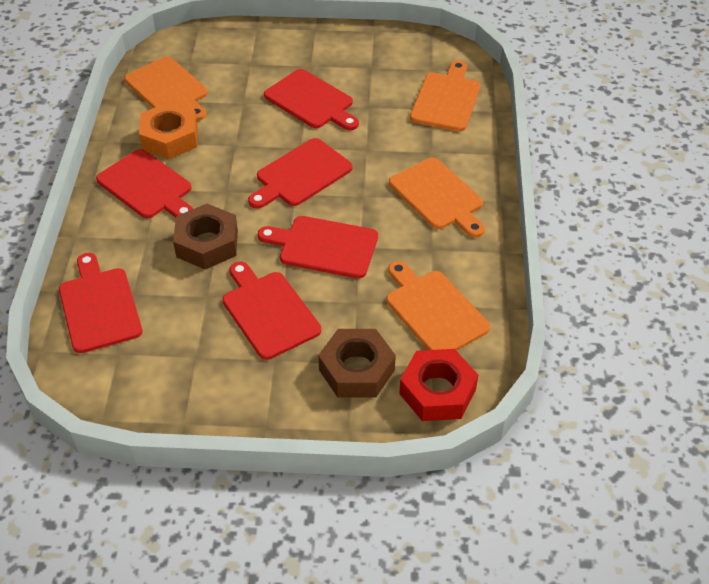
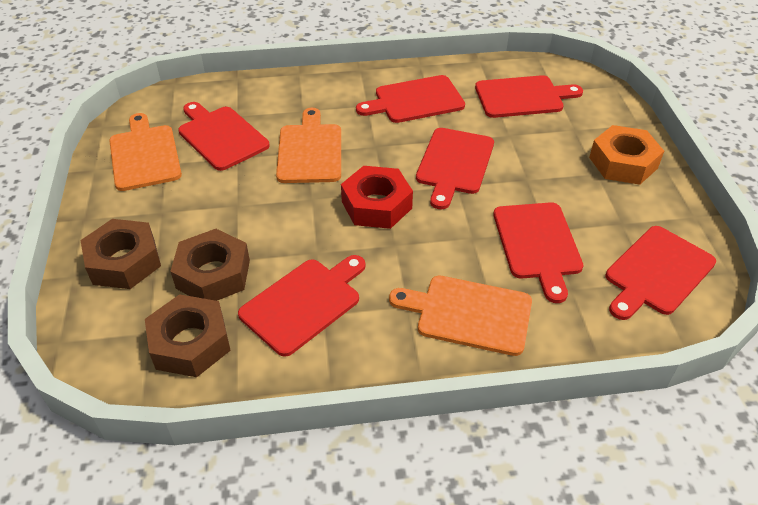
brown nut: [173,204,238,270] [318,329,396,398] = 2 -> [80,219,161,289] [145,294,231,377] [170,229,250,301] = 3
orange cutting board: [124,57,208,121] [387,261,490,351] [389,157,485,238] [410,61,480,131] = 4 -> [109,113,182,191] [276,108,341,183] [389,276,532,356] = 3
red cutting board: [59,253,142,353] [96,149,193,218] [222,262,321,360] [248,138,353,209] [258,216,378,279] [264,69,359,130] = 6 -> [178,102,269,171] [238,255,366,357] [356,75,465,123] [416,128,494,209] [475,75,583,118] [494,202,583,303] [606,226,716,320] = 7

